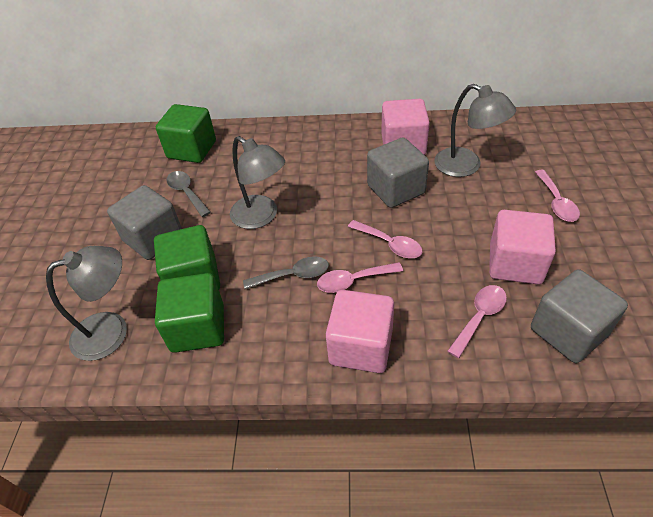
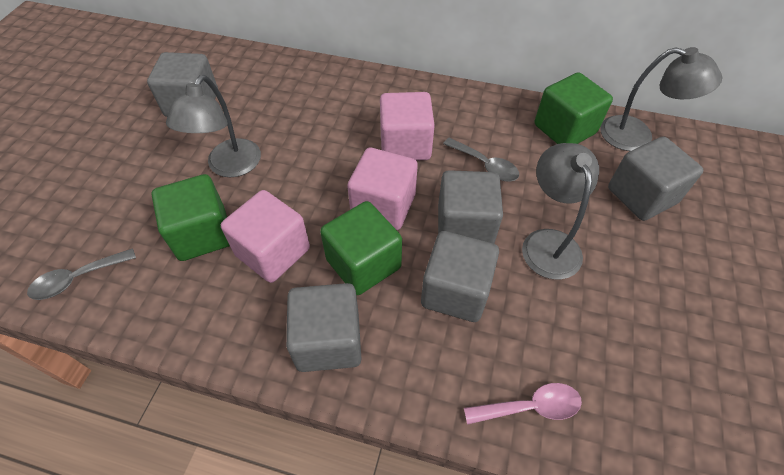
grey cube: [107,185,182,260] [367,137,429,208] [531,269,628,363] = 3 -> [147,52,218,117] [286,283,361,372] [421,231,499,322] [438,170,503,244] [608,136,703,221] = 5
pink spoon: [317,262,403,293] [348,220,423,258] [447,285,507,358] [535,170,580,222] = 4 -> [464,383,582,425] = 1

